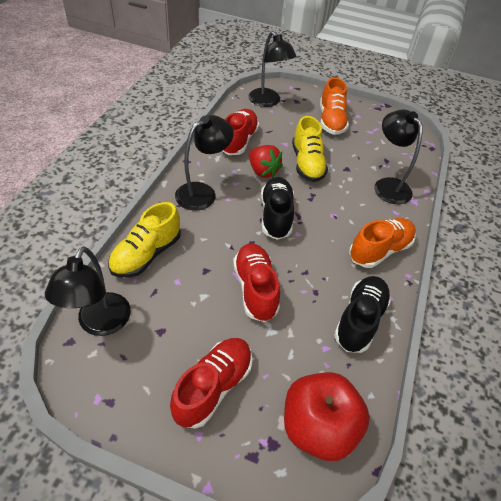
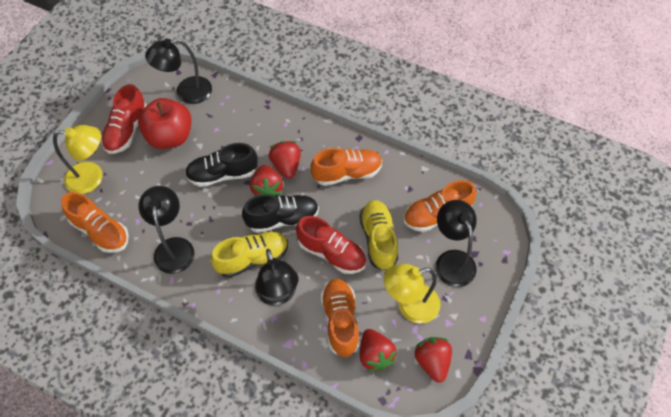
orange shoe: [320,78,349,135] [349,218,416,268] = 2 -> [61,192,129,253] [311,148,382,186] [321,279,360,357] [404,180,476,232] = 4
red shoe: [170,338,252,429] [223,109,259,155] [233,243,280,322] = 3 -> [101,84,146,154] [296,216,366,274] = 2
red strawberry: [249,145,283,178] = 1 -> [250,165,283,197] [269,141,301,179] [360,329,397,372] [414,337,452,383] = 4
yellow lamp: none = 0 -> [53,125,103,194] [384,264,440,324] = 2

